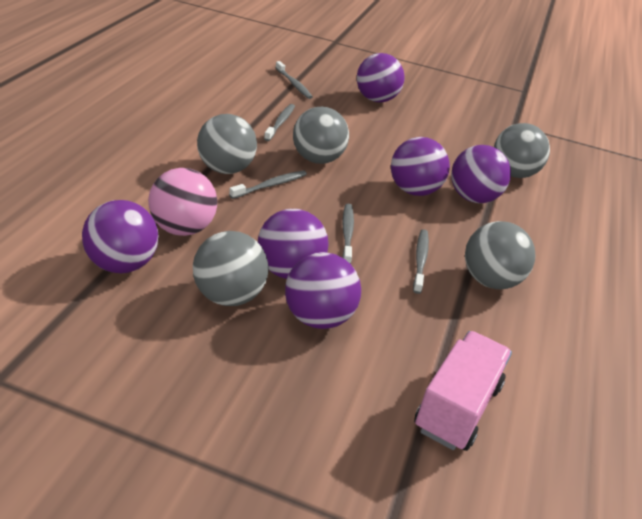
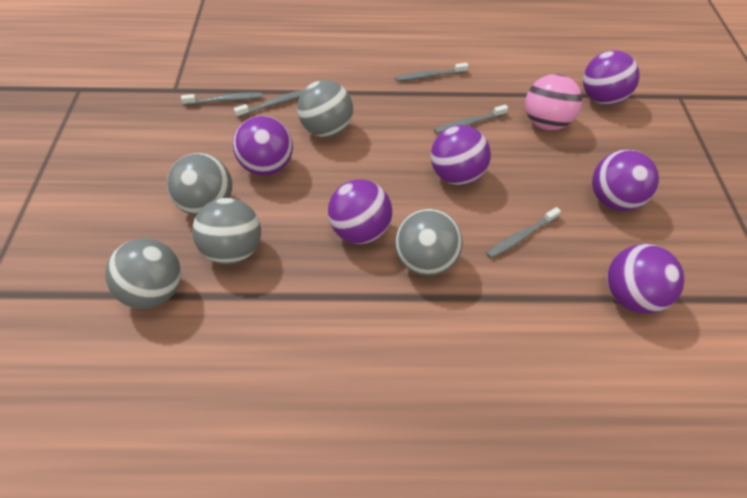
pink truck: [414,331,512,451] = 1 -> none = 0

